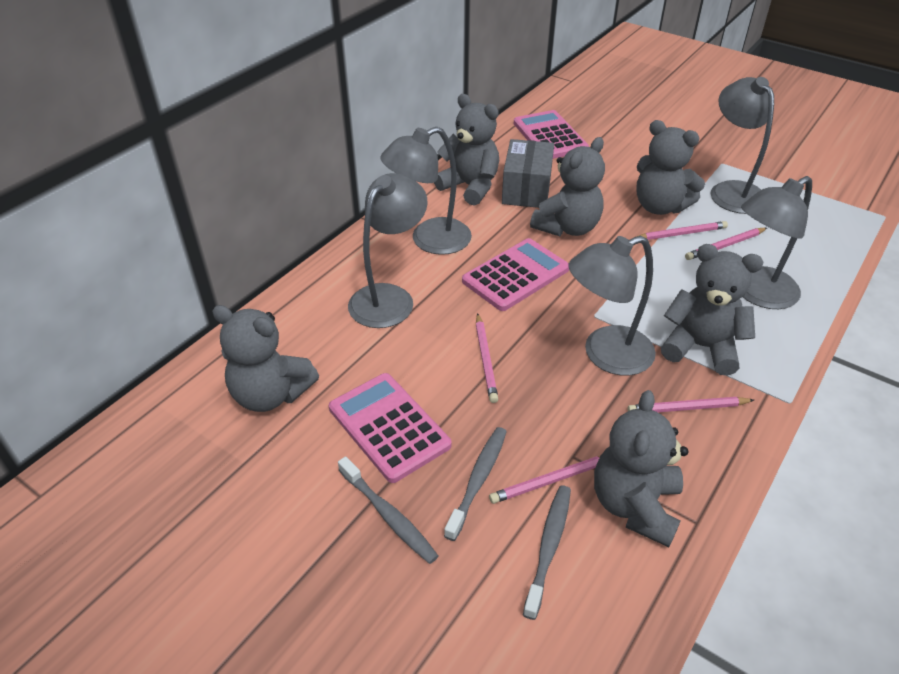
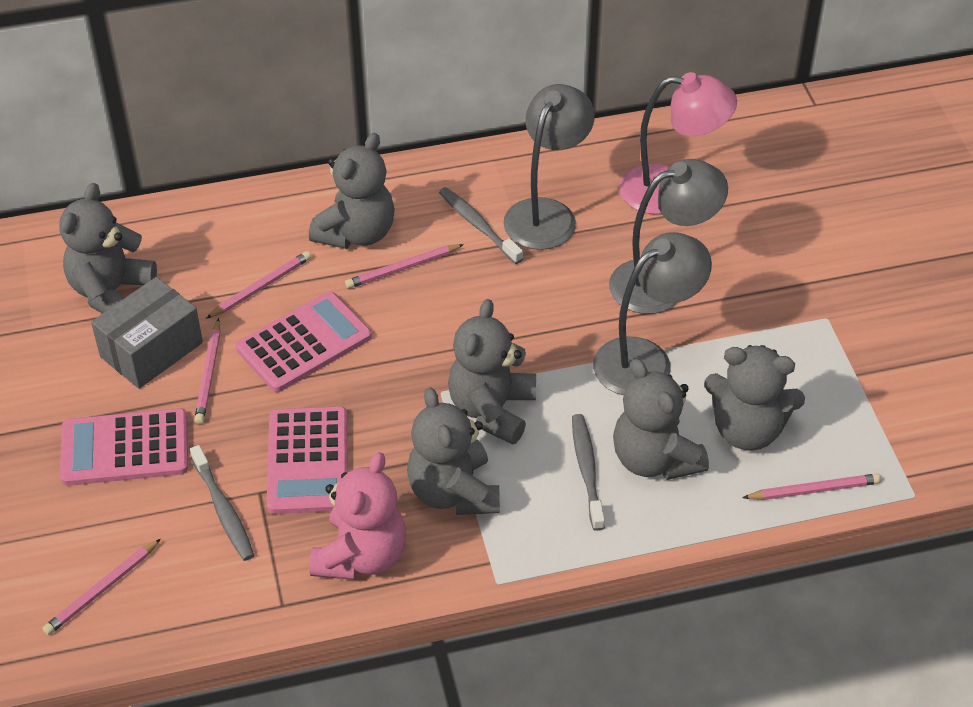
grey lamp: [348,173,428,328] [380,127,472,255] [569,236,656,376] [711,77,774,214] [741,176,812,309] = 5 -> [504,84,595,250] [593,232,712,395] [609,159,728,314] = 3
pink lamp: none = 0 -> [619,72,737,215] = 1
pink teddy bear: none = 0 -> [309,452,406,580] = 1

